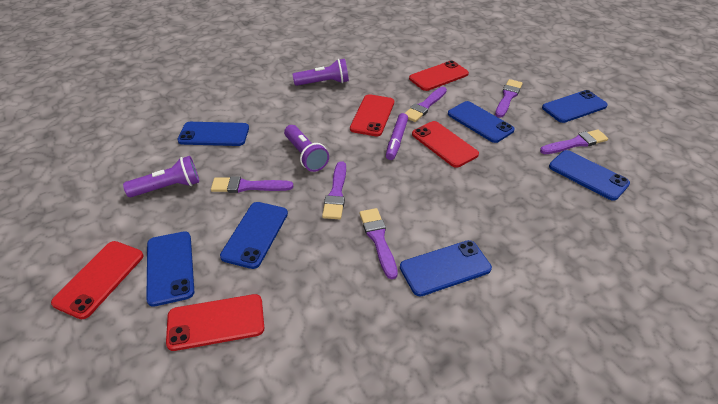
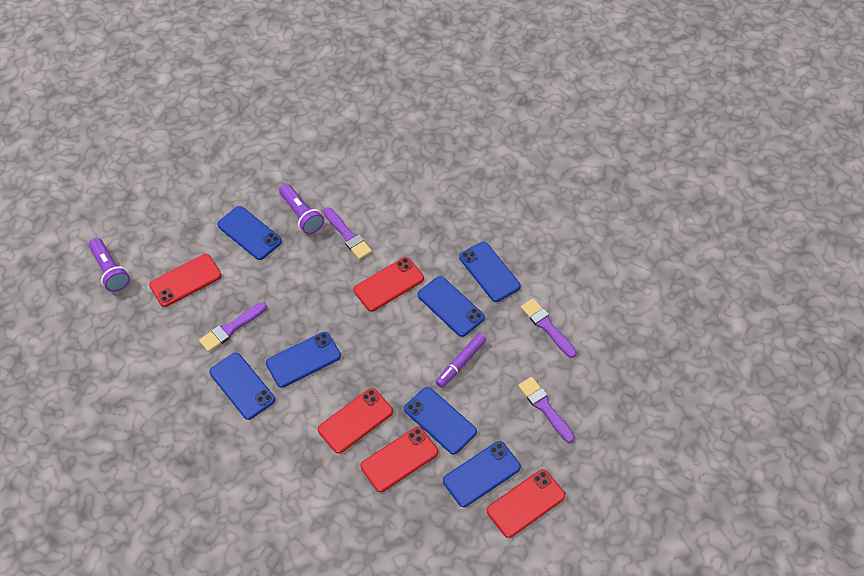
purple brush: [211,176,293,193] [322,161,346,219] [359,208,398,279] [405,87,447,122] [495,79,523,118] [540,129,608,154] = 6 -> [199,302,267,352] [324,207,372,260] [518,377,575,443] [521,298,577,358] = 4
purple flashlight: [123,156,199,197] [284,125,329,172] [293,59,349,86] = 3 -> [89,238,130,292] [279,184,324,234] = 2

